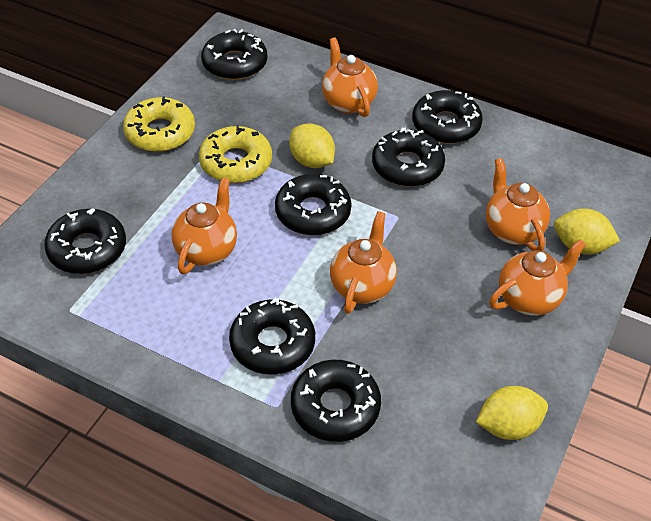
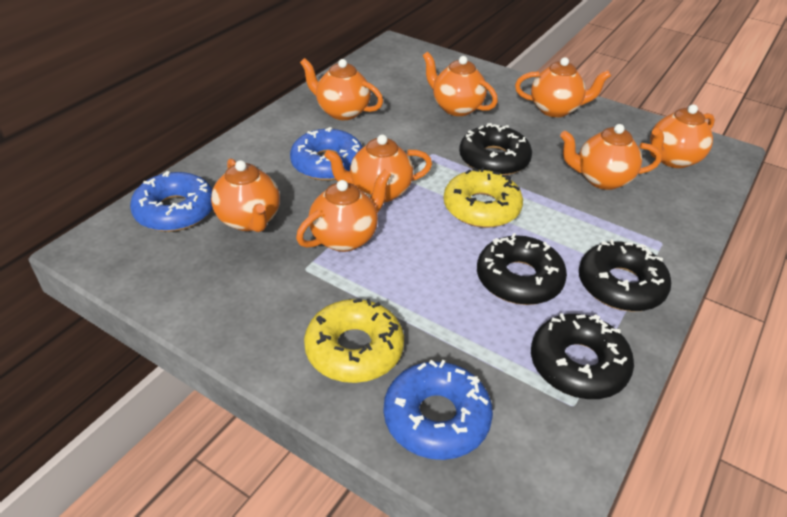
black donut: [44,208,126,274] [201,29,267,80] [229,298,315,374] [275,174,352,235] [291,360,381,442] [372,128,445,187] [412,90,483,144] = 7 -> [459,123,532,175] [477,233,567,305] [531,313,634,399] [579,239,671,311] = 4
blue donut: none = 0 -> [130,171,213,232] [290,127,363,181] [384,360,493,460] = 3
orange teapot: [171,177,237,274] [322,37,378,117] [330,211,397,314] [486,158,550,251] [489,239,586,316] = 5 -> [211,159,280,232] [296,169,391,252] [300,58,383,120] [324,134,432,202] [423,52,498,116] [515,57,611,117] [560,124,662,190] [650,104,715,168] = 8
yellow lemon: [289,123,335,168] [476,386,548,440] [554,208,620,255] = 3 -> none = 0

